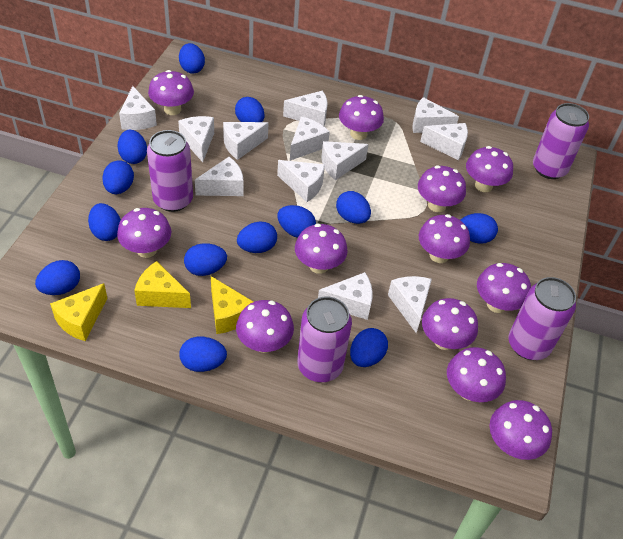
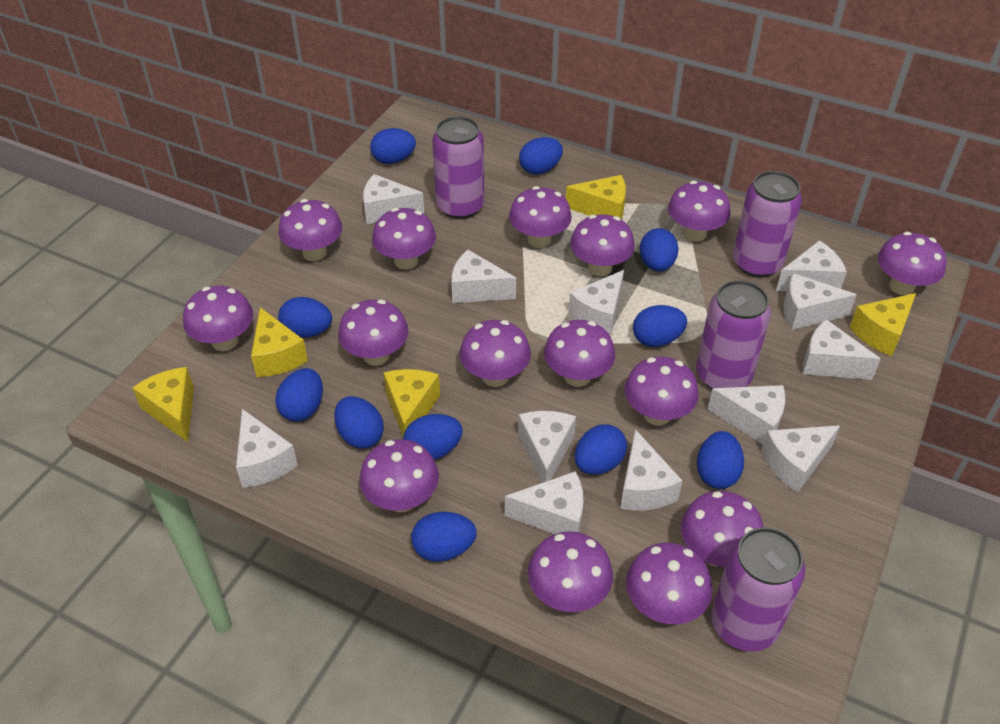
blue egg: [35,260,80,295] [88,203,121,241] [102,160,134,194] [118,130,147,164] [179,43,205,74] [179,337,227,372] [184,243,227,276] [235,97,264,122] [237,222,277,253] [277,205,316,238] [336,191,371,224] [350,328,388,367] [461,213,498,244] = 13 -> [275,368,323,422] [278,297,332,338] [334,396,384,449] [370,128,416,164] [403,414,463,460] [411,512,477,562] [519,137,563,175] [575,424,627,475] [633,305,687,347] [640,228,678,272] [697,431,744,489] = 11
purple mushroom: [117,208,171,258] [148,70,194,115] [236,300,294,353] [295,224,348,274] [339,95,384,140] [418,165,466,212] [419,214,470,263] [422,298,478,350] [447,347,506,402] [466,146,513,192] [477,263,531,313] [490,400,552,460] = 12 -> [183,286,253,351] [279,199,342,261] [338,299,408,366] [359,439,439,512] [372,208,436,270] [460,320,531,387] [509,186,572,248] [528,531,613,612] [544,320,615,387] [570,214,635,276] [624,356,699,425] [626,543,713,624] [668,181,731,242] [681,491,764,567] [878,232,946,295] = 15
yellow cheese: [50,283,107,341] [134,261,191,308] [211,276,254,334] = 3 -> [132,367,194,442] [251,307,308,377] [383,369,440,438] [566,175,626,220] [850,293,916,356] = 5

